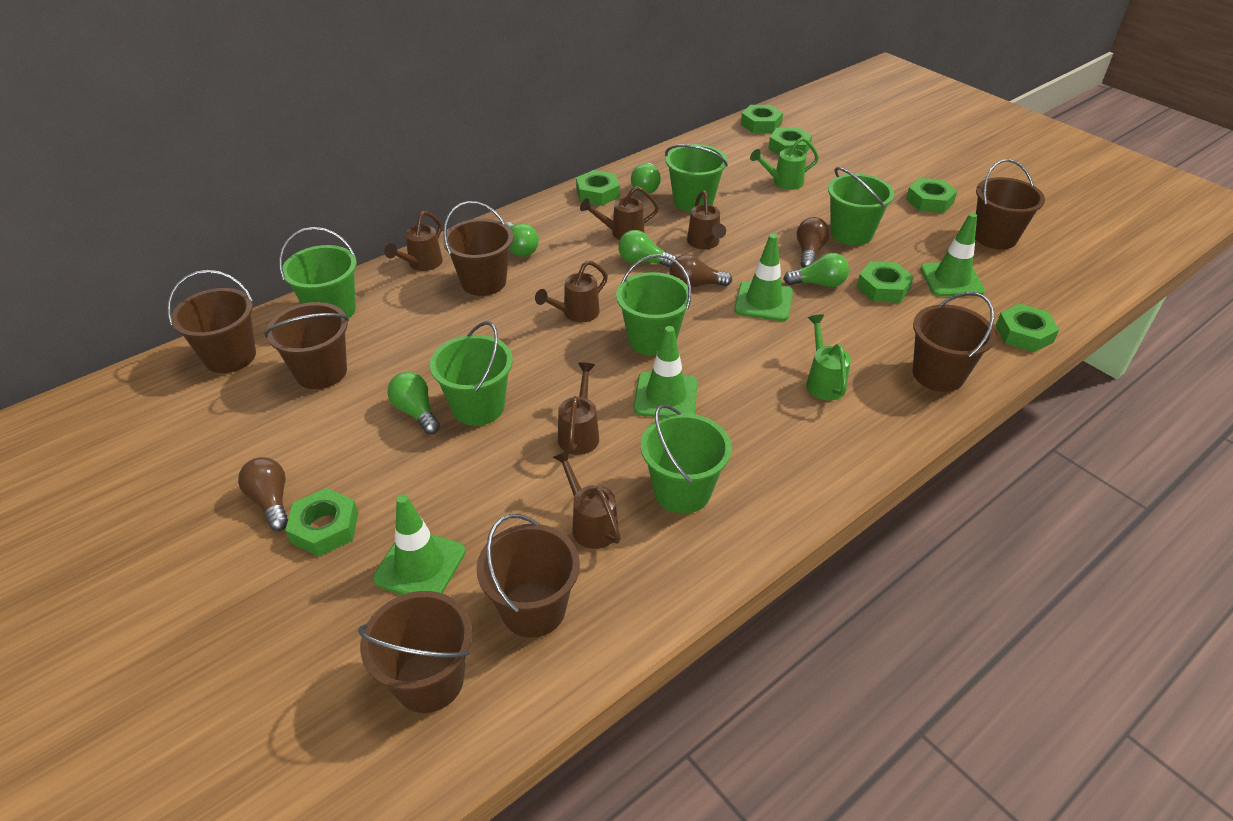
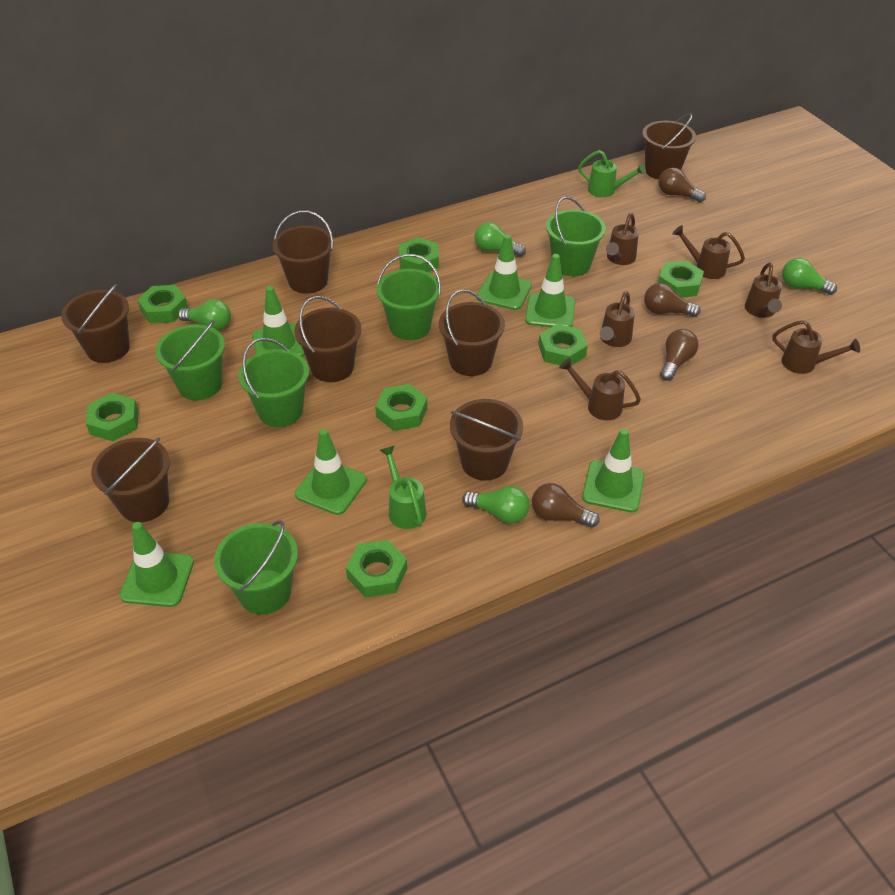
brown light bulb: [238,457,288,531] [669,254,732,288] [797,217,830,268] = 3 -> [532,483,600,527] [644,283,701,317] [658,168,706,202] [660,329,699,381] = 4
green bucket: [279,227,357,318] [430,321,513,426] [616,254,692,356] [641,404,732,514] [665,144,728,212] [828,167,894,245] = 6 -> [156,320,225,400] [214,520,298,614] [239,338,309,427] [377,254,441,340] [546,196,606,276] = 5
green light bulb: [387,372,440,434] [505,222,539,257] [618,230,677,268] [631,163,661,194] [783,253,849,287] = 5 -> [178,299,231,331] [462,486,530,524] [475,222,526,257] [782,258,837,295] = 4
green traffic cone: [373,494,465,595] [633,326,698,418] [734,234,793,321] [920,213,985,297] = 4 -> [120,522,194,607] [252,286,305,357] [295,429,366,515] [477,234,532,310] [525,254,575,327] [582,428,645,512] = 6

